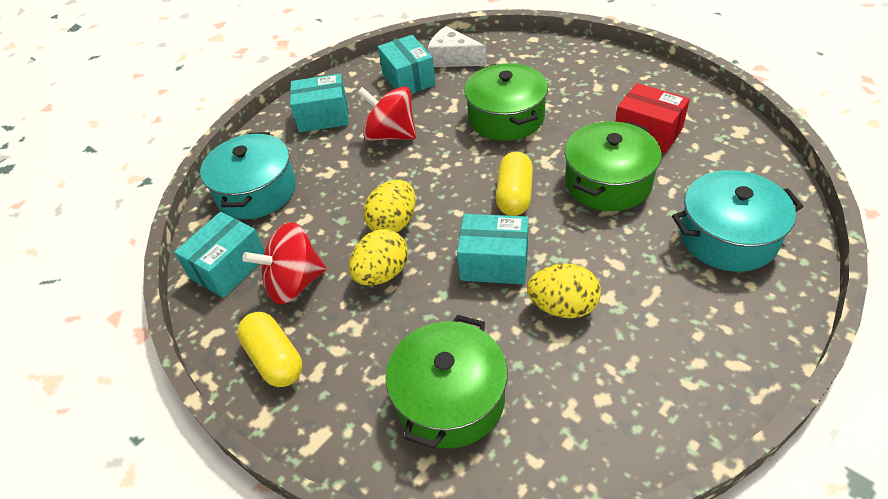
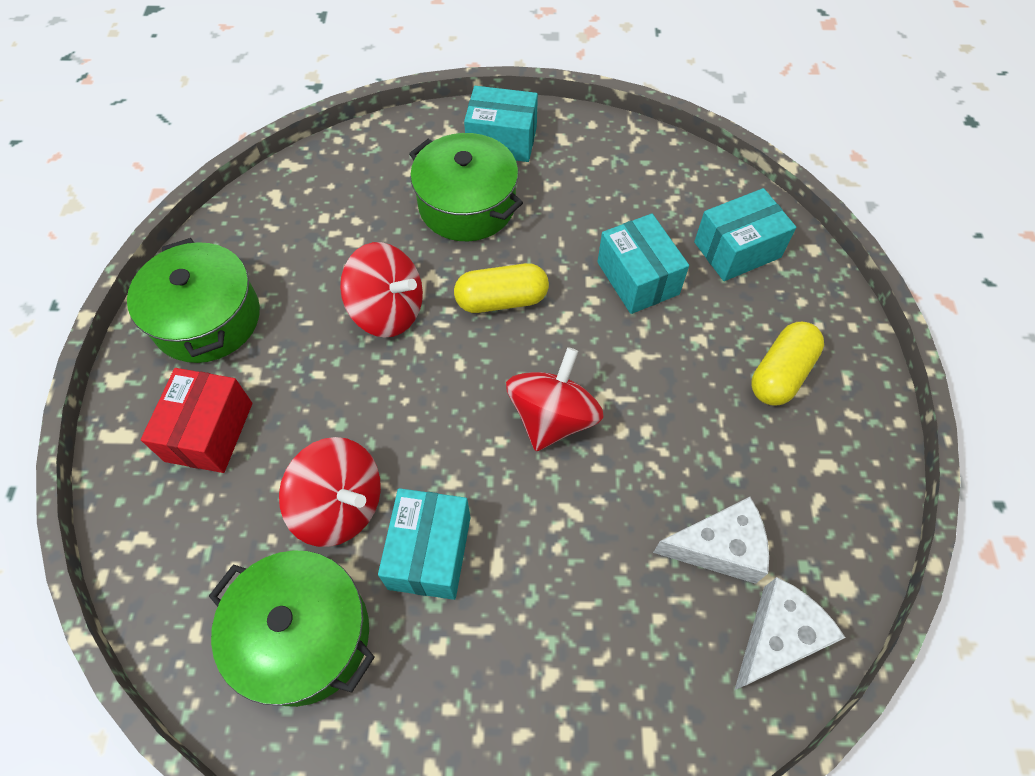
red spinning top: [242,222,326,304] [357,86,416,141] = 2 -> [279,437,381,547] [340,242,423,338] [506,347,604,451] = 3
turquoise pot: [200,132,296,219] [672,170,804,272] = 2 -> none = 0
white cheese: [428,26,487,67] = 1 -> [653,497,769,584] [734,577,846,690] = 2
yellow egg: [349,229,408,286] [363,180,415,232] [527,263,601,318] = 3 -> none = 0

